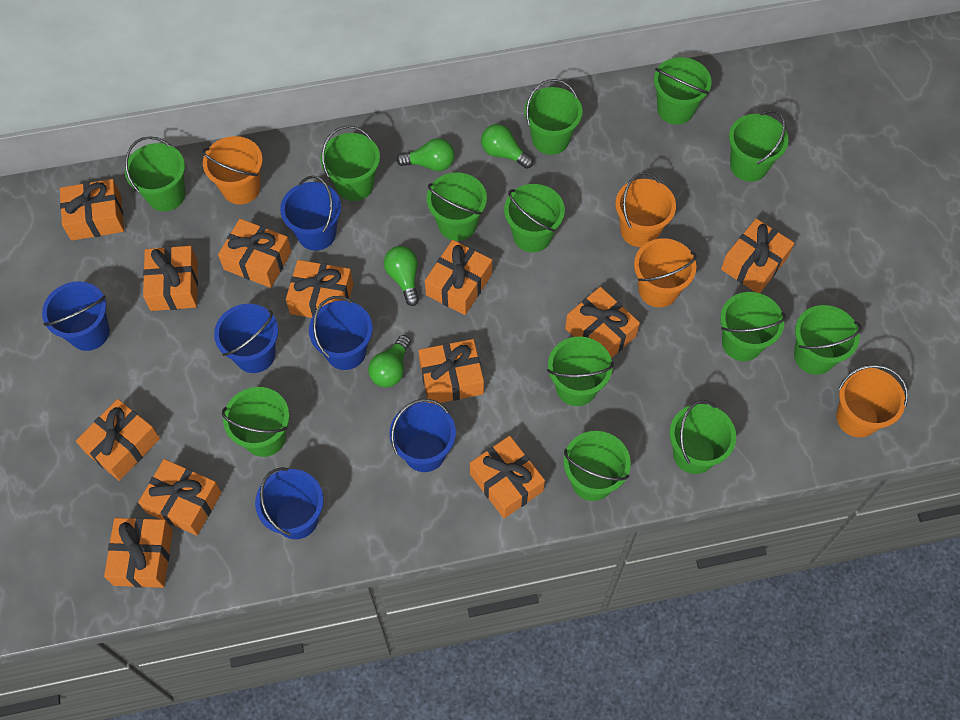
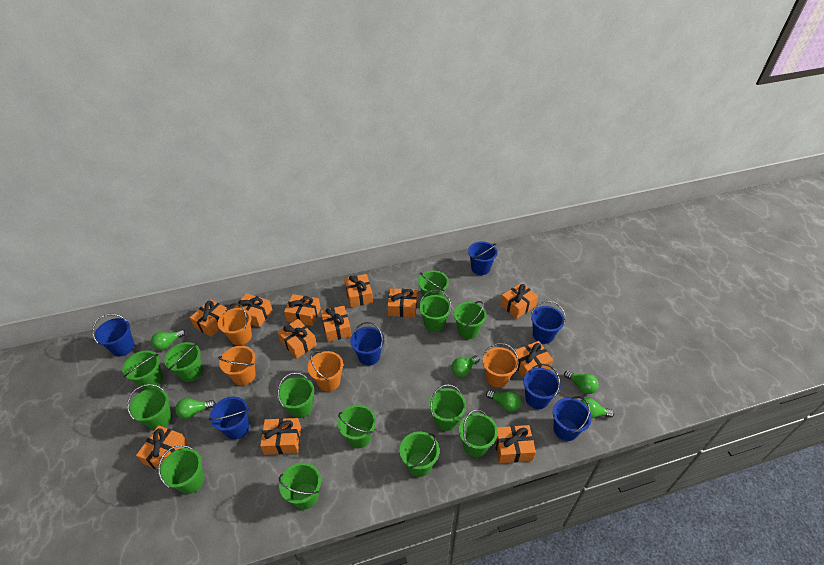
blue bucket: [42,281,110,351] [214,304,278,373] [255,467,324,539] [280,176,341,251] [309,296,373,370] [390,399,456,472] = 6 -> [92,314,135,356] [209,397,249,440] [350,322,384,365] [468,241,498,275] [524,364,561,409] [531,301,566,344] [553,396,592,441] = 7
green light bulb: [368,335,411,387] [384,246,419,306] [396,138,455,171] [481,124,534,169] = 4 -> [151,329,185,351] [175,398,216,419] [451,355,480,377] [486,390,521,412] [564,370,599,394] [581,398,614,418] = 6

